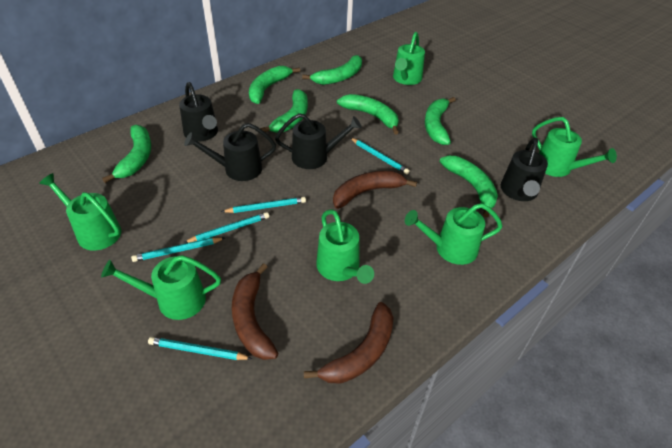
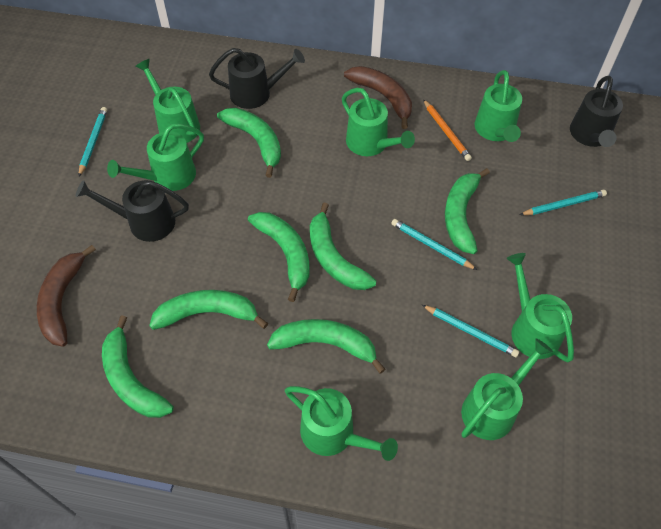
black watering can: [179,82,218,142] [184,123,276,181] [275,113,362,169] [501,137,548,201] = 4 -> [76,180,189,242] [209,48,305,109] [570,76,623,147] = 3
brown banana: [232,263,279,360] [304,302,394,384] [333,171,417,209] = 3 -> [37,245,96,347] [344,66,412,129] = 2
green watering can: [39,173,121,251] [101,255,221,320] [316,209,374,284] [393,32,425,85] [405,203,503,265] [532,117,617,177] = 6 -> [107,124,204,191] [135,59,200,143] [285,386,398,461] [342,88,415,156] [461,338,553,440] [475,70,522,142] [507,253,574,362] = 7
orange pencil: none = 0 -> [423,99,472,161] = 1
turquoise pencil: [131,238,225,262] [148,337,252,360] [184,212,269,243] [221,197,306,213] [350,138,410,174] = 5 -> [79,107,107,177] [391,219,477,270] [422,305,519,357] [520,190,607,215] = 4

